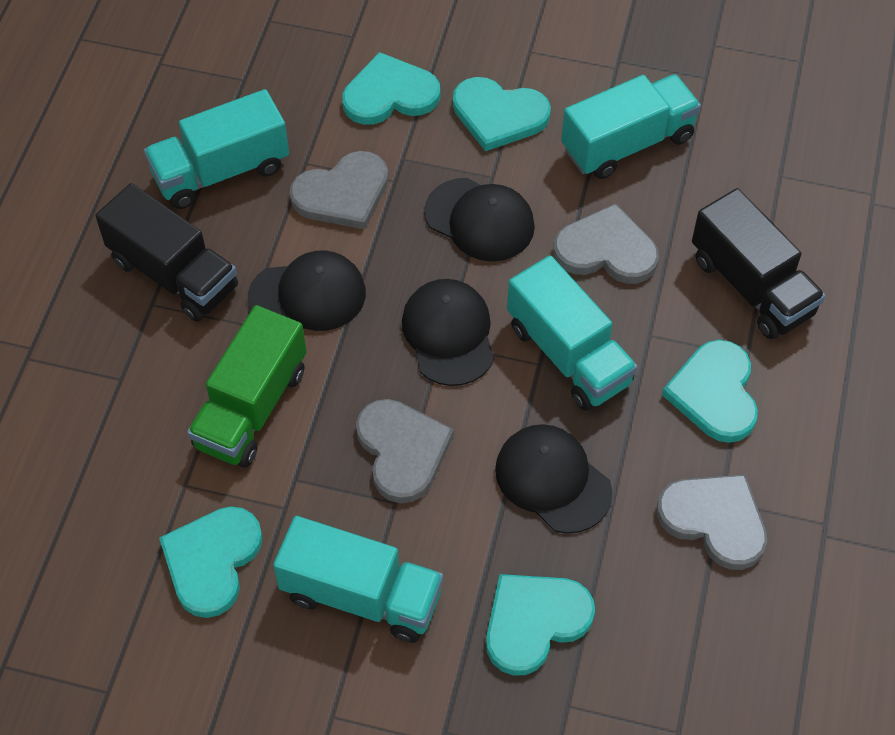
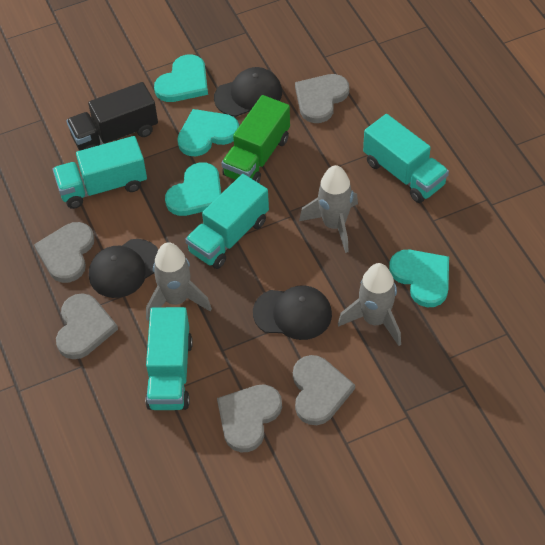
black cap: [248,250,366,331] [402,279,494,386] [424,178,535,262] [495,424,612,534] = 4 -> [89,239,159,298] [214,67,282,117] [253,285,332,340] = 3
black truck: [95,183,238,322] [692,188,825,339] = 2 -> [66,82,158,151] = 1
grey heart: [290,151,389,229] [356,399,454,503] [553,203,659,284] [657,474,767,570] = 4 -> [34,222,94,283] [56,293,118,359] [217,384,282,453] [293,355,355,425] [295,74,349,123] = 5
grey rocket: none = 0 -> [146,242,212,321] [299,165,358,253] [338,263,401,346] = 3
turquoise heart: [159,506,263,618] [342,52,440,125] [453,77,551,151] [486,574,595,676] [662,340,758,443] = 5 -> [154,55,208,102] [165,162,221,216] [177,109,239,156] [389,250,449,307] = 4

